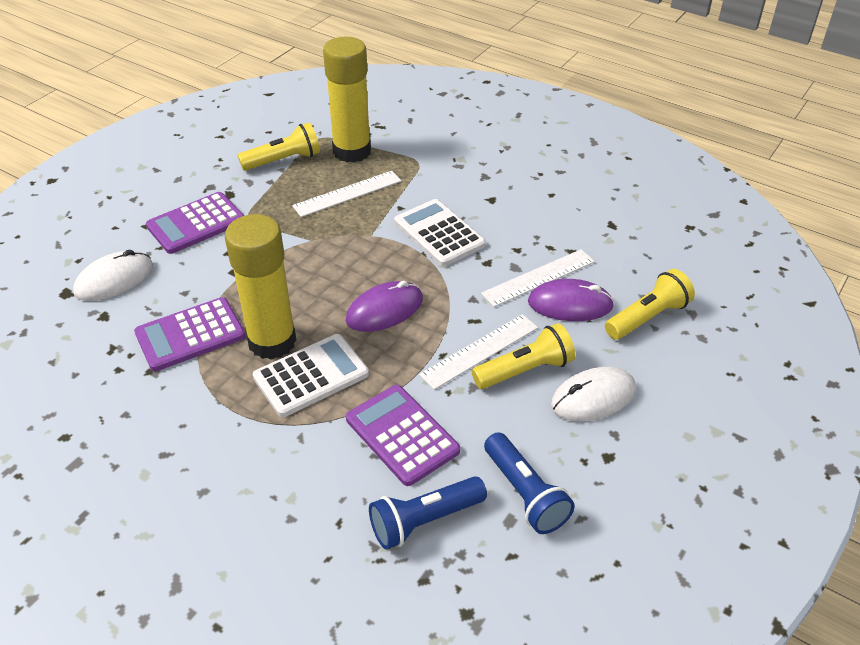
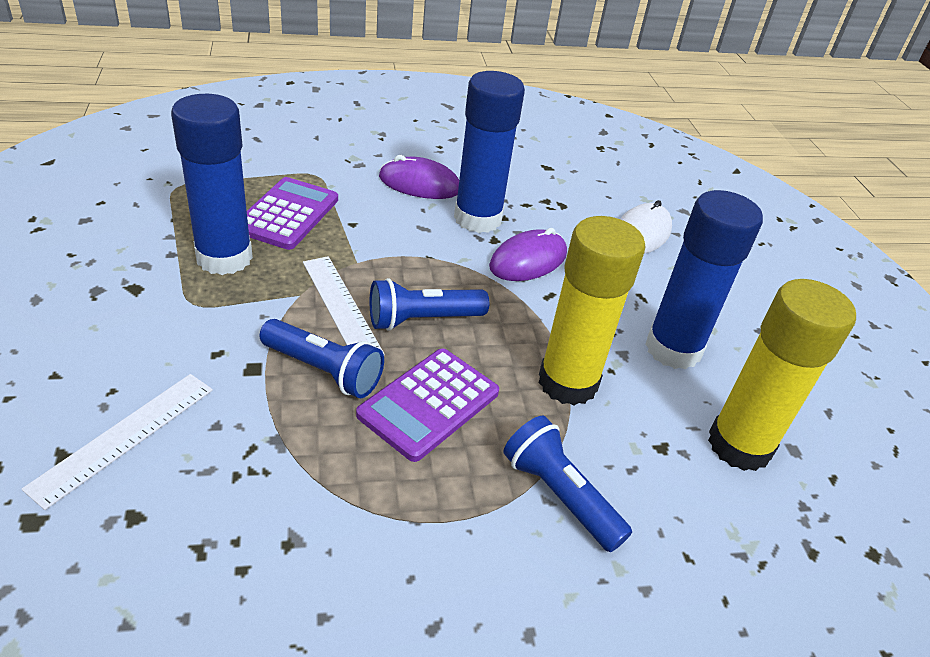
blue flashlight: [369,476,487,550] [484,432,575,534] = 2 -> [260,319,384,398] [370,278,489,331] [503,416,632,552] = 3
blue glue stick: none = 0 -> [171,94,253,275] [454,71,525,233] [645,190,763,370] = 3
purple calculator: [134,297,245,371] [146,192,244,254] [346,385,460,486] = 3 -> [247,177,338,250] [356,349,499,462] = 2
white calculator: [253,334,369,417] [394,199,486,266] = 2 -> none = 0
white mouse: [73,250,153,301] [551,367,636,421] = 2 -> [620,200,672,254] = 1
white ruler: [292,171,402,217] [419,314,538,390] [481,249,595,307] = 3 -> [22,374,213,510] [303,256,385,355] = 2
yellow flashlight: [238,123,320,171] [472,323,575,389] [605,269,695,340] = 3 -> none = 0

